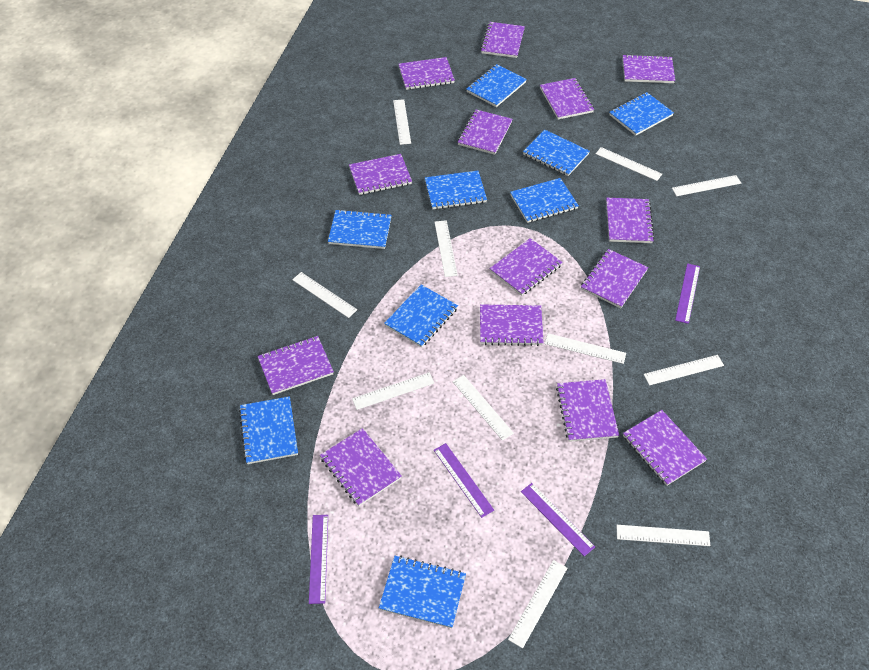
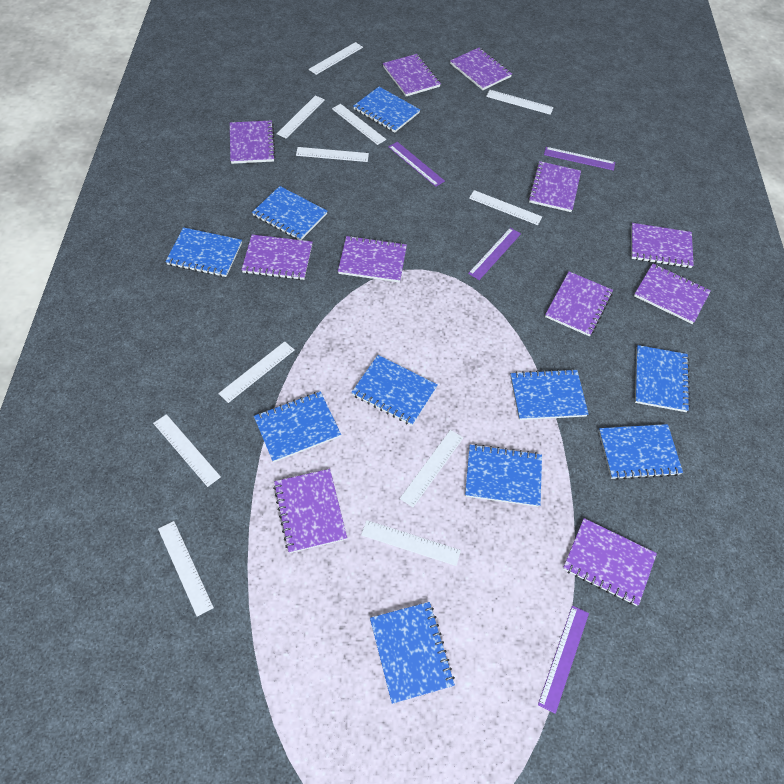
blue notebook: [239,396,298,464] [328,209,392,249] [379,556,466,628] [384,285,458,348] [425,171,487,209] [467,64,527,107] [510,178,579,223] [523,130,590,176] [609,92,674,136] = 9 -> [165,227,242,277] [252,186,327,240] [254,391,341,462] [351,355,438,426] [353,87,420,133] [370,602,455,704] [465,444,542,507] [510,369,588,420] [599,424,683,480] [635,345,690,412] = 10
purple notebook: [258,336,334,395] [320,428,402,506] [349,154,412,195] [399,57,455,90] [458,110,513,155] [480,304,544,346] [481,22,525,58] [490,238,563,296] [540,78,594,119] [556,379,619,442] [581,249,648,308] [606,198,655,243] [623,54,675,83] [623,410,707,486] = 14 -> [230,120,276,164] [242,235,313,280] [273,469,347,553] [338,236,407,282] [383,54,441,96] [450,48,512,90] [528,161,581,212] [545,272,613,336] [563,518,657,606] [631,223,694,268] [634,264,711,324] = 11

